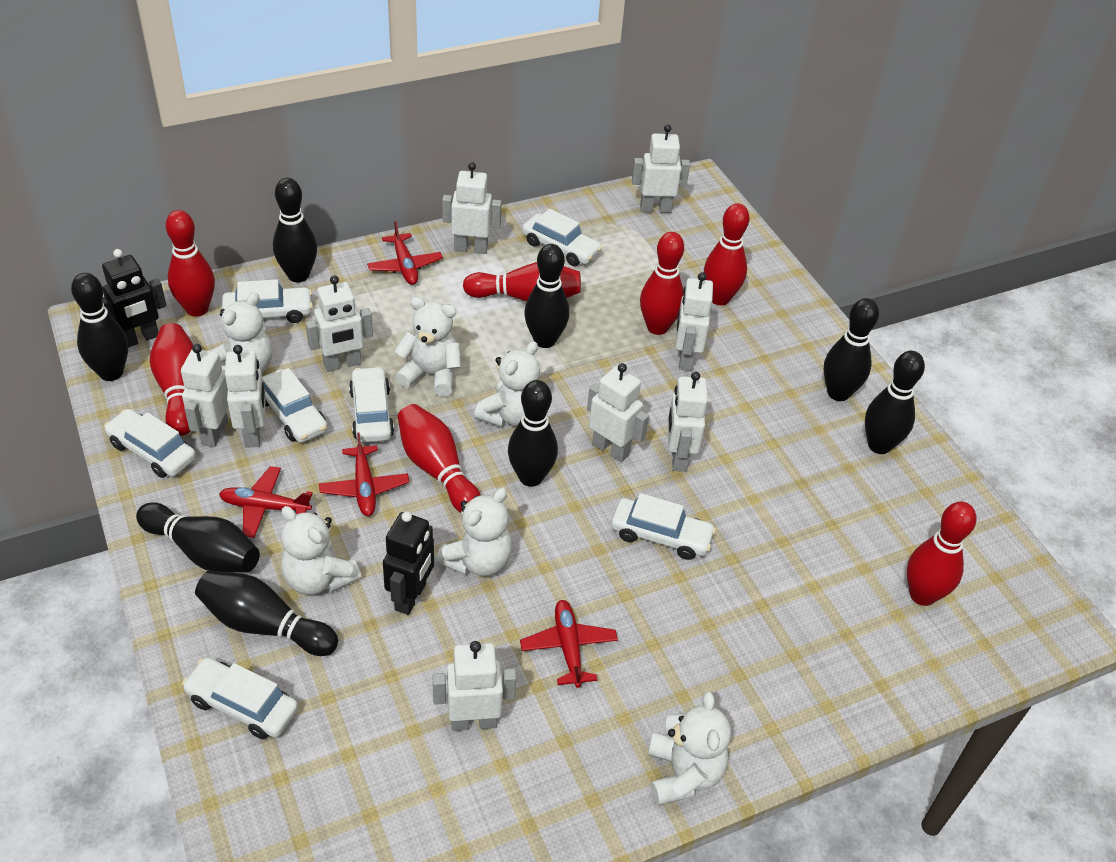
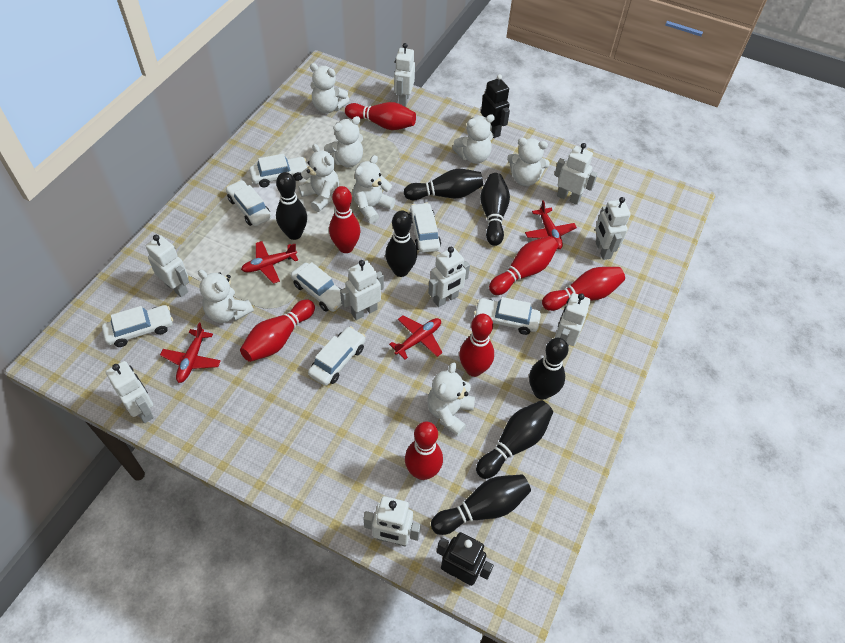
black bowling pin: [71,273,128,381] [136,502,260,572] [195,571,338,656] [273,178,317,283] [508,380,558,487] [524,244,569,348] [824,298,879,401] [865,351,925,454] = 8 -> [276,172,307,240] [385,211,417,277] [404,169,483,200] [431,474,531,535] [476,400,553,479] [480,173,510,246] [529,338,569,400] = 7
white teddy bear: [211,292,272,373] [281,506,361,595] [395,297,461,397] [436,488,512,576] [474,341,540,427] [648,691,731,806] = 6 -> [198,270,254,323] [298,144,339,212] [310,63,350,113] [324,116,363,167] [353,155,396,223] [427,363,475,436] [452,114,495,164] [507,138,550,186] = 8

